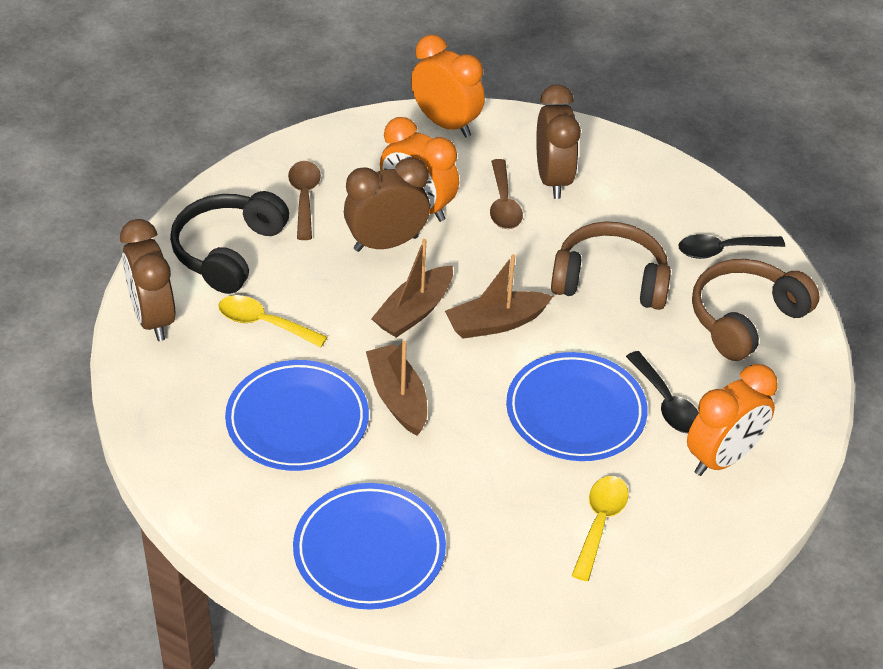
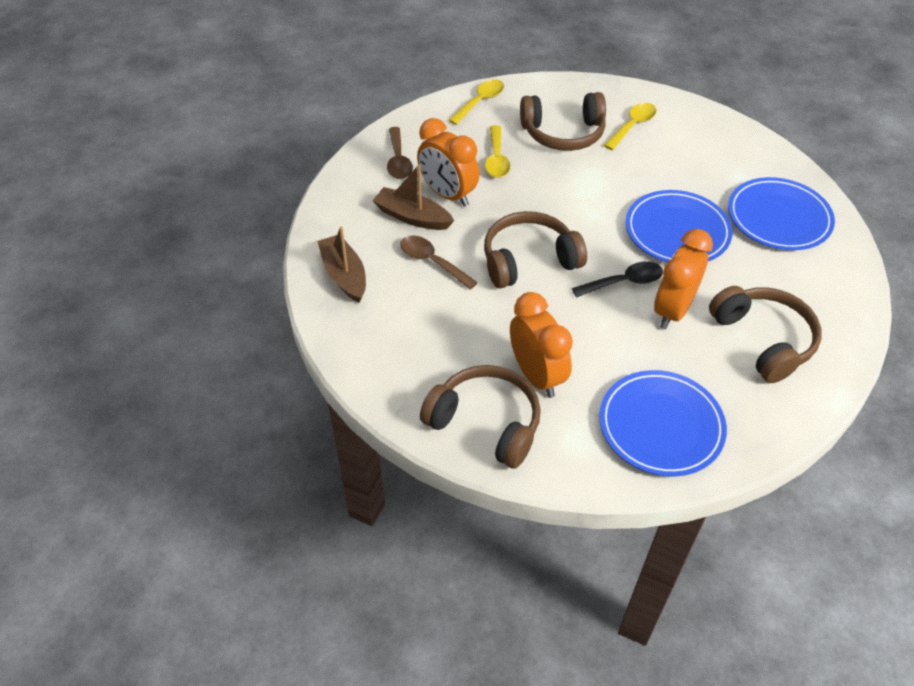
black headphones: [170,191,289,294] = 1 -> none = 0
black spoon: [626,351,699,434] [679,234,785,259] = 2 -> [572,261,663,297] = 1
brown boat: [366,341,427,436] [371,239,453,338] [445,254,553,339] = 3 -> [317,227,366,303] [373,164,454,230] = 2
brown clock: [120,219,175,341] [344,157,430,252] [536,84,581,199] = 3 -> none = 0
brown headphones: [551,222,671,310] [692,259,820,361] = 2 -> [420,365,541,469] [484,211,587,289] [520,92,606,151] [709,286,822,383] = 4
yellow spoon: [218,295,327,347] [572,476,629,581] = 2 -> [448,79,504,125] [485,125,510,178] [604,103,657,150] = 3

